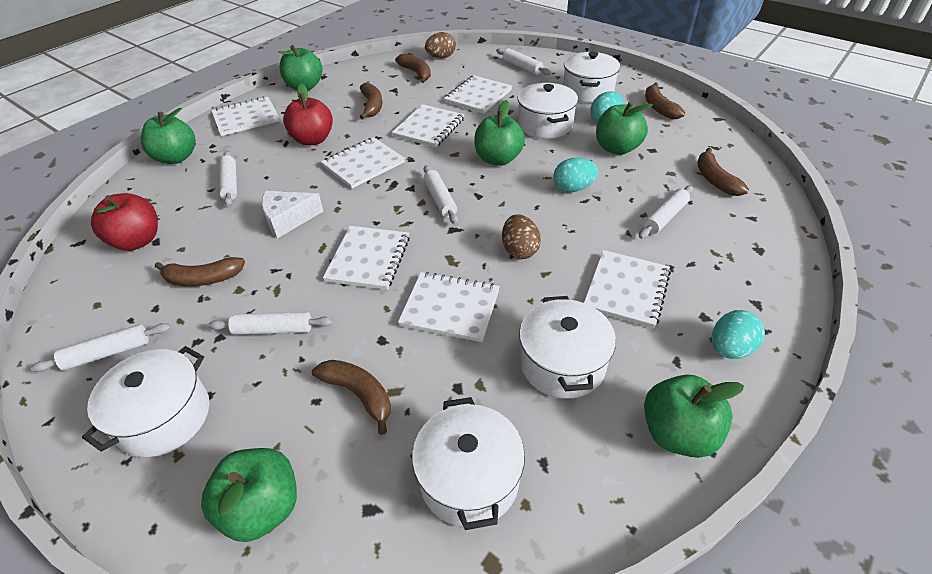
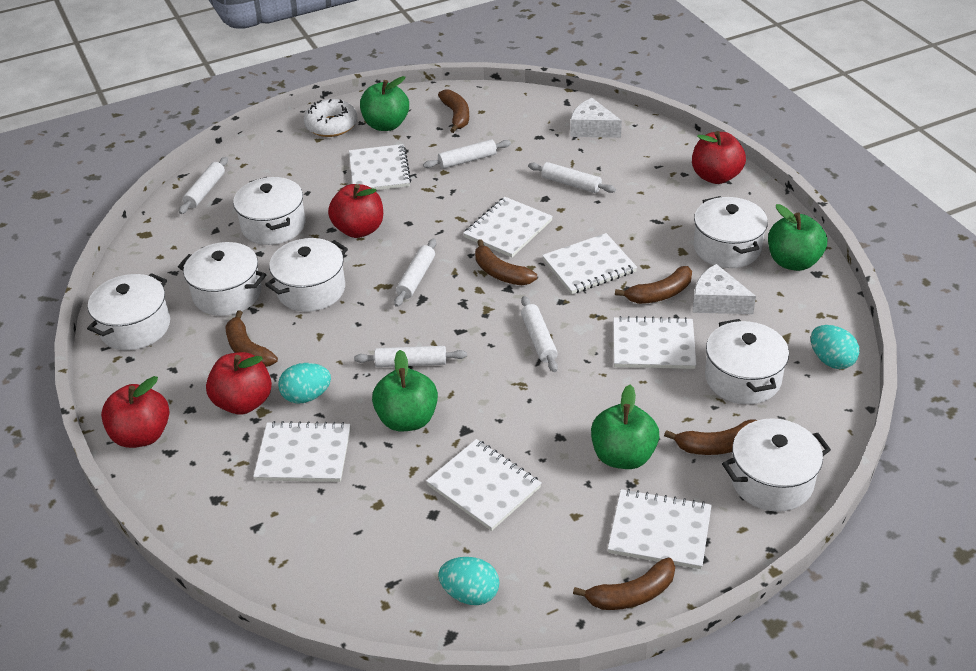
brown egg: [425,32,456,58] [502,214,541,259] = 2 -> none = 0
green apple: [141,108,196,164] [201,448,297,542] [278,45,323,91] [474,100,525,166] [596,102,653,155] [644,374,744,458] = 6 -> [360,76,409,131] [372,350,438,431] [591,385,659,469] [768,204,827,271] = 4
red apple: [91,193,158,251] [283,83,333,146] = 2 -> [101,376,169,448] [206,352,272,415] [328,184,383,238] [692,131,746,184] = 4
white cheese: [261,191,323,238] = 1 -> [570,98,622,138] [693,264,756,314] = 2
white donut: none = 0 -> [304,99,357,137] = 1
white pot: [82,346,209,457] [412,397,525,530] [517,83,578,139] [519,296,616,399] [563,52,620,103] = 5 -> [87,273,170,350] [178,242,266,316] [233,177,306,245] [265,238,348,312] [693,196,768,268] [705,319,789,404] [722,418,831,512] = 7

